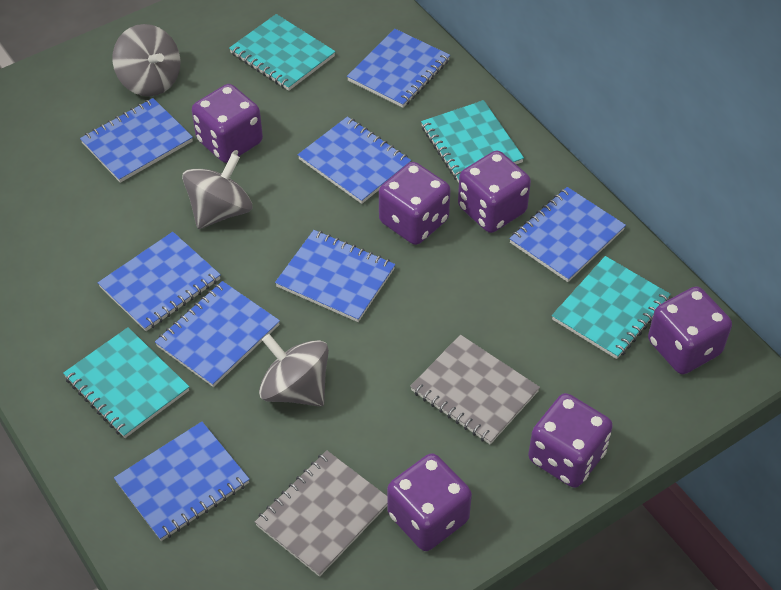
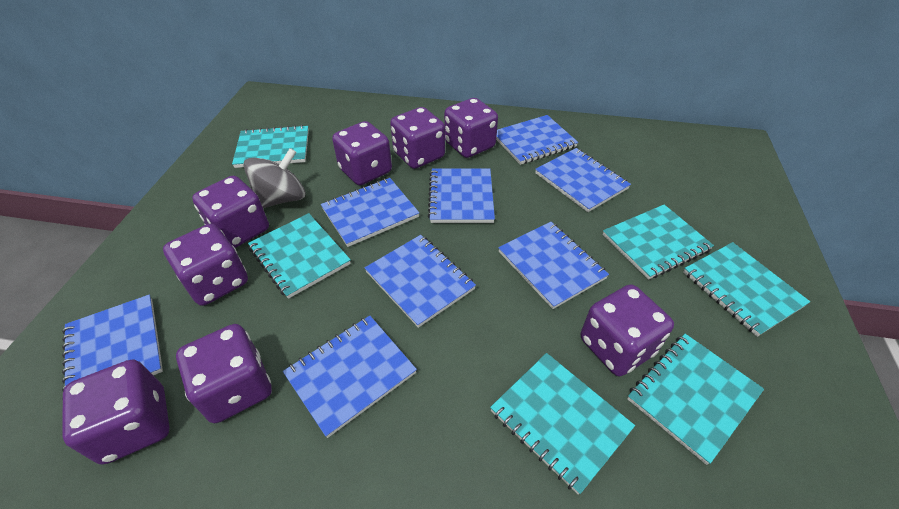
grey notebook: [255,450,387,577] [410,335,540,445] = 2 -> none = 0
grey spinning top: [112,24,180,96] [182,153,252,229] [259,334,329,407] = 3 -> [243,148,305,208] = 1
purple dice: [192,84,263,163] [379,162,451,245] [387,453,472,551] [458,151,531,233] [528,393,613,488] [648,286,732,374] = 6 -> [62,359,170,465] [163,224,248,306] [176,324,272,423] [192,176,269,248] [332,121,392,185] [390,107,445,169] [444,98,498,158] [581,284,674,376] = 8
turquoise notebook: [63,327,189,438] [229,14,336,91] [421,100,524,182] [552,256,670,359] = 4 -> [232,125,309,168] [248,213,351,299] [490,353,635,495] [603,205,714,280] [627,334,764,465] [683,242,810,337] = 6

